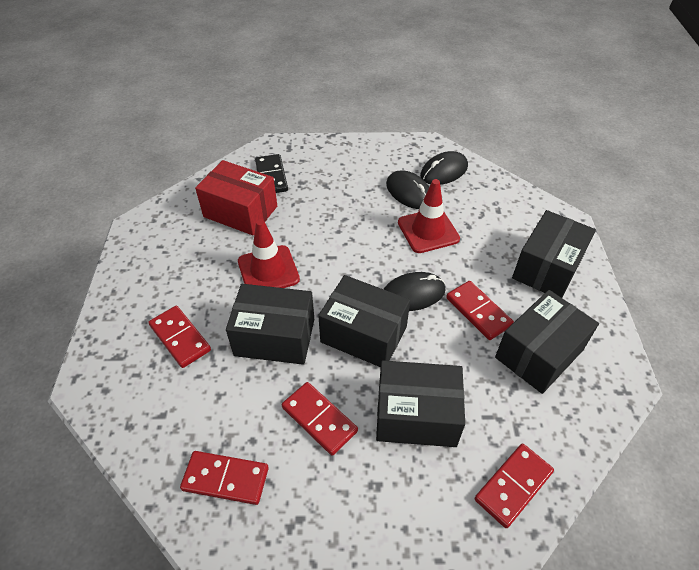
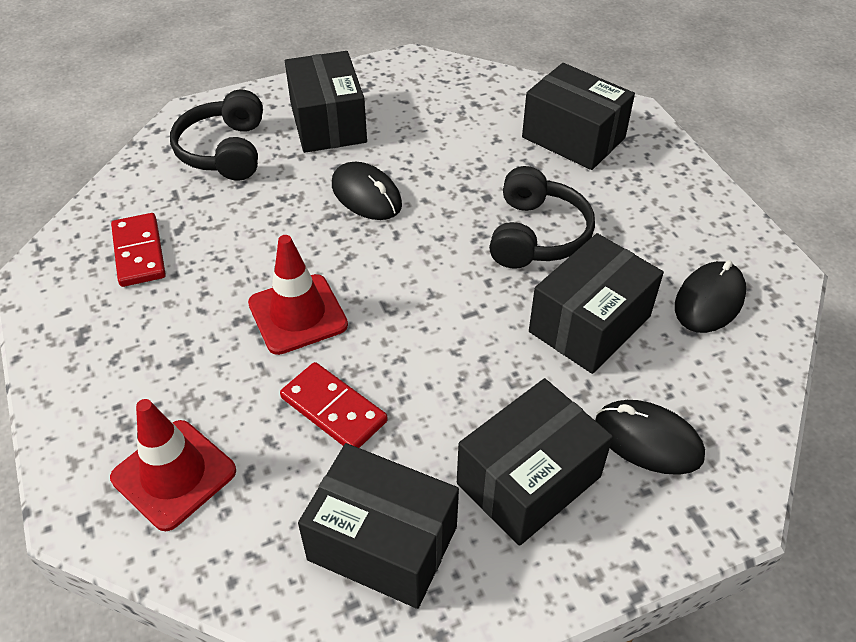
black domino: [255,154,288,193] = 1 -> none = 0
black headphones: none = 0 -> [170,89,263,181] [489,166,595,269] = 2
red box: [195,160,277,235] = 1 -> none = 0
red domino: [149,306,211,368] [180,451,269,505] [282,382,358,456] [446,281,514,340] [474,444,554,528] = 5 -> [111,213,166,287] [280,362,388,448] = 2

